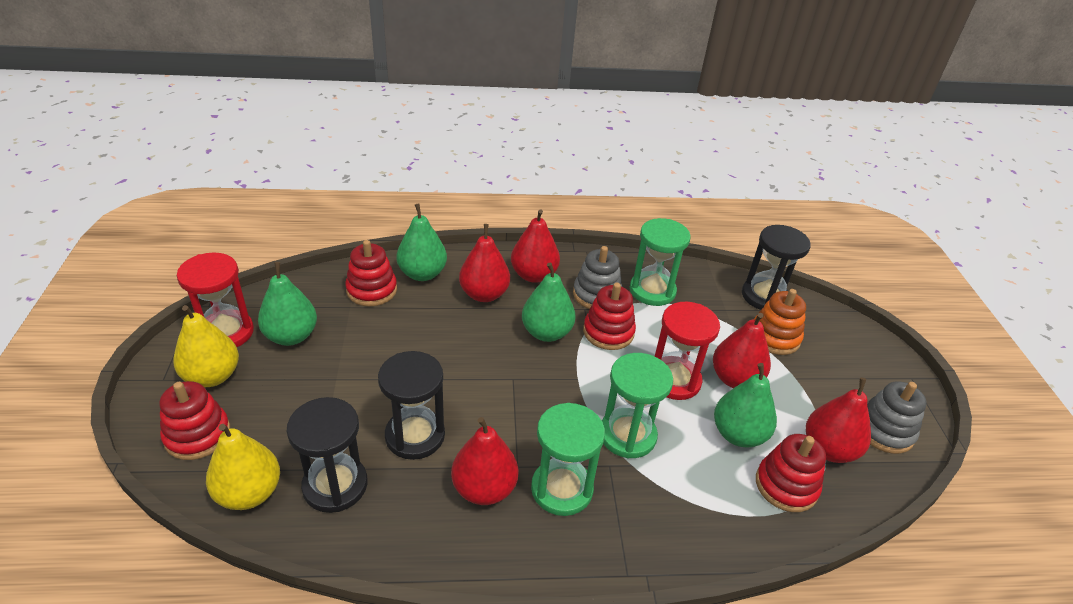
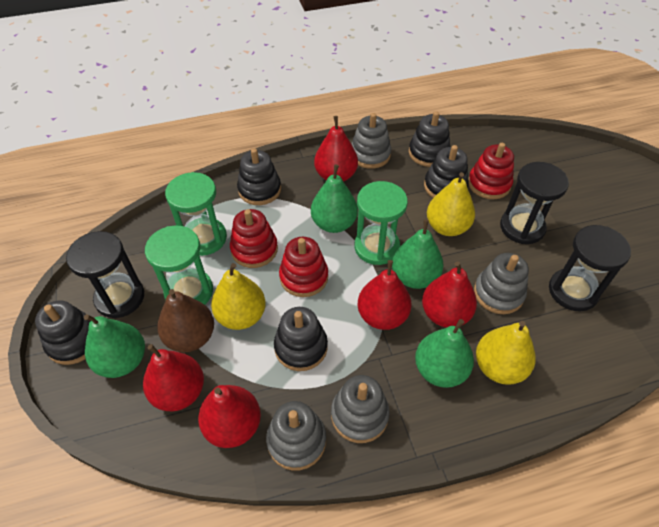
black stacking toy: none = 0 -> [35,301,90,365] [237,148,281,205] [274,307,328,371] [409,111,451,167] [424,145,469,198] = 5
brown pear: none = 0 -> [157,289,214,352] = 1
grey stacking toy: [573,246,622,309] [868,382,927,454] = 2 -> [266,401,326,470] [331,375,390,443] [351,113,391,169] [474,253,529,314] = 4
orange stacking toy: [753,289,806,355] = 1 -> none = 0
red hourglass: [177,253,254,347] [655,302,720,400] = 2 -> none = 0
red stacking toy: [159,381,230,460] [345,240,397,306] [583,283,636,350] [756,434,826,512] = 4 -> [230,209,278,268] [279,237,328,297] [468,143,514,199] = 3
yellow pear: [173,305,239,387] [206,424,280,510] = 2 -> [211,263,266,330] [427,172,475,236] [476,321,535,385] = 3

